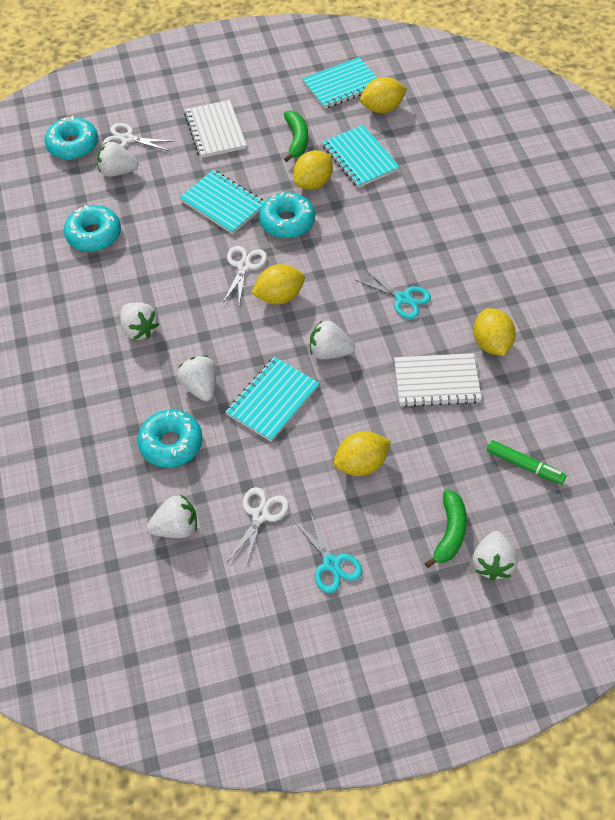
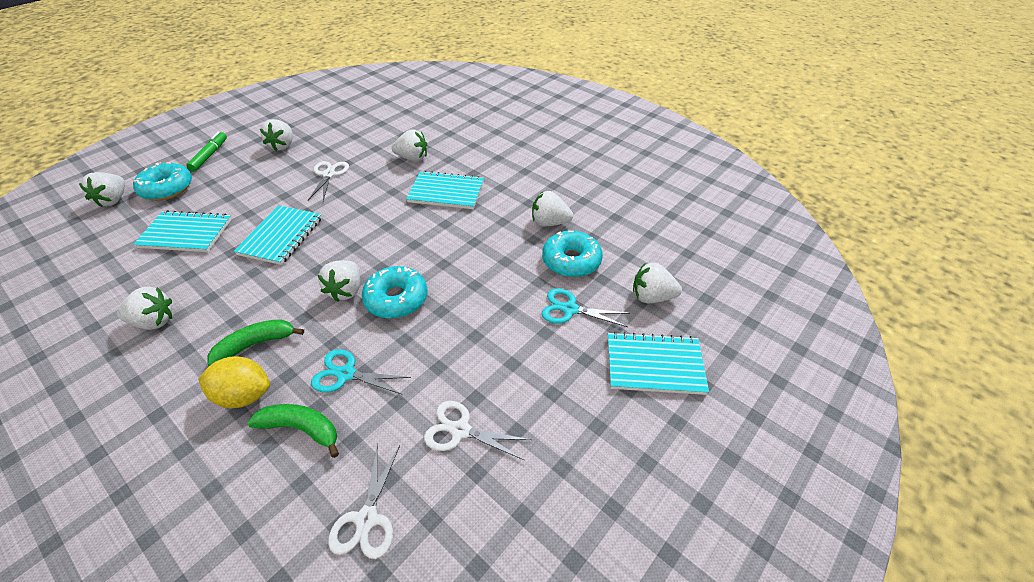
turquoise donut: [44,116,98,160] [64,205,121,252] [137,409,203,468] [259,192,315,239] = 4 -> [133,162,192,201] [362,266,427,319] [542,231,603,278] = 3
white notebook: [184,100,247,158] [394,353,482,407] = 2 -> none = 0
white strawberry: [97,142,138,177] [120,302,159,340] [147,494,197,538] [177,355,216,401] [310,321,355,360] [472,531,518,581] = 6 -> [79,172,125,207] [117,287,172,330] [260,119,293,151] [318,260,360,302] [392,129,427,162] [532,191,573,226] [633,263,682,303] = 7
yellow lemon: [251,264,305,305] [293,150,333,190] [334,431,391,476] [360,77,407,113] [473,308,516,356] = 5 -> [198,356,270,408] = 1

